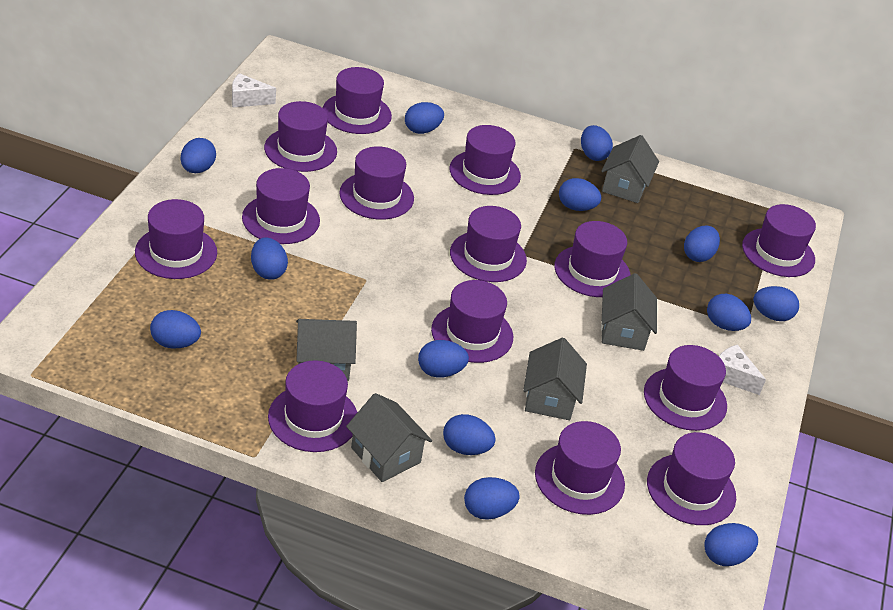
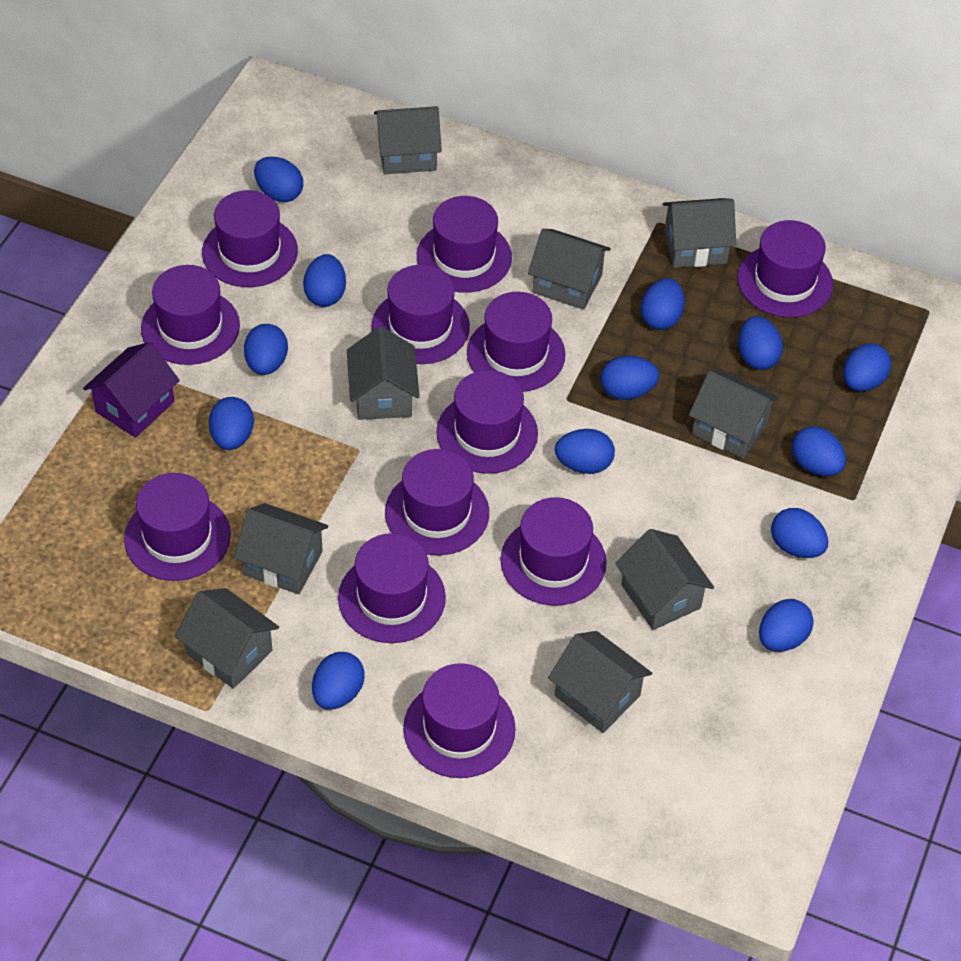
grey house: [296,319,357,381] [346,393,432,482] [523,338,587,420] [601,135,659,203] [601,273,657,351] = 5 -> [175,588,279,689] [234,503,328,594] [347,327,420,420] [374,106,442,174] [528,229,611,310] [548,631,652,733] [615,529,714,630] [663,198,736,268] [689,370,779,459] = 9
purple hat: [135,199,217,279] [242,168,320,244] [264,101,337,172] [268,360,358,452] [323,67,392,134] [339,146,414,220] [431,280,513,363] [450,125,521,195] [450,206,527,282] [535,421,625,515] [554,221,630,297] [644,345,727,431] [647,432,736,525] [742,204,816,277] = 14 -> [124,473,231,581] [141,265,240,365] [202,190,298,287] [338,533,446,643] [372,265,470,364] [385,449,489,555] [403,663,516,778] [417,196,512,293] [436,370,538,474] [467,292,566,392] [500,497,607,606] [737,220,833,317] = 12
purple house: none = 0 -> [83,342,180,438] = 1
white cheese: [232,73,276,107] [719,344,766,395] = 2 -> none = 0

